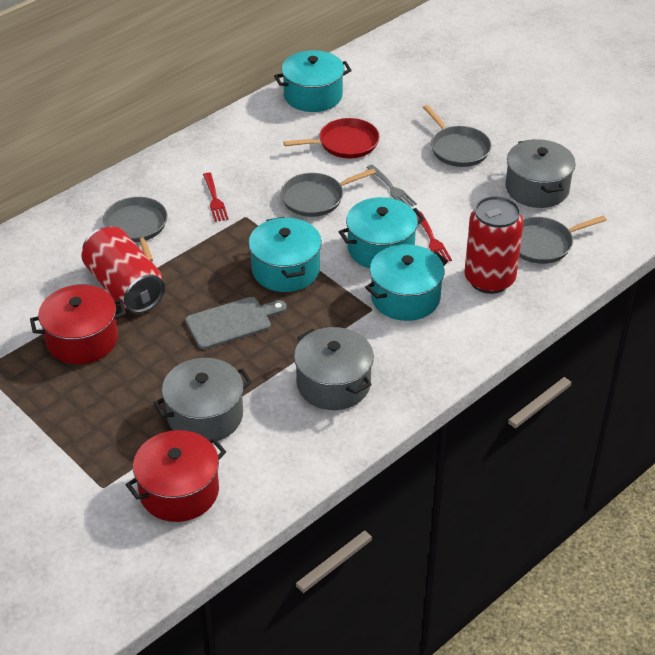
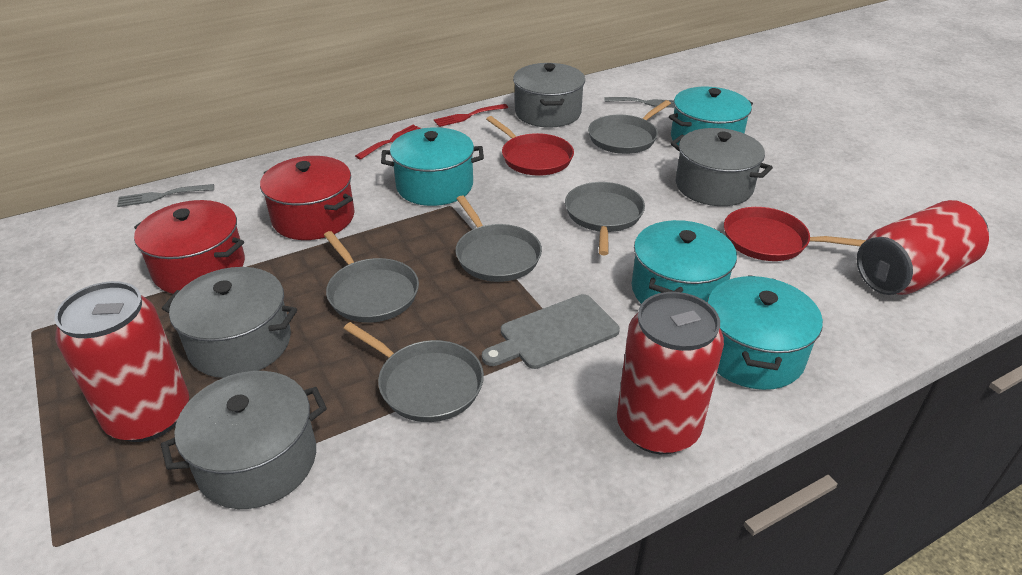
grey fork: [366,164,417,206] = 1 -> [117,184,214,207] [605,97,675,108] = 2
grey pan: [103,197,167,262] [280,169,376,217] [423,105,491,167] [519,215,606,264] = 4 -> [324,231,419,323] [343,322,484,422] [456,196,542,282] [565,182,645,255] [588,100,671,154] = 5
grey pot: [154,358,252,441] [294,327,374,410] [506,139,576,208] = 3 -> [161,371,327,509] [162,267,297,378] [513,63,585,128] [671,128,773,206] = 4
red can: [81,227,165,313] [465,196,524,294] = 2 -> [55,281,189,442] [617,292,724,454] [857,200,989,295] = 3
red pan: [283,118,379,158] = 1 -> [486,116,574,176] [724,207,866,261] = 2

